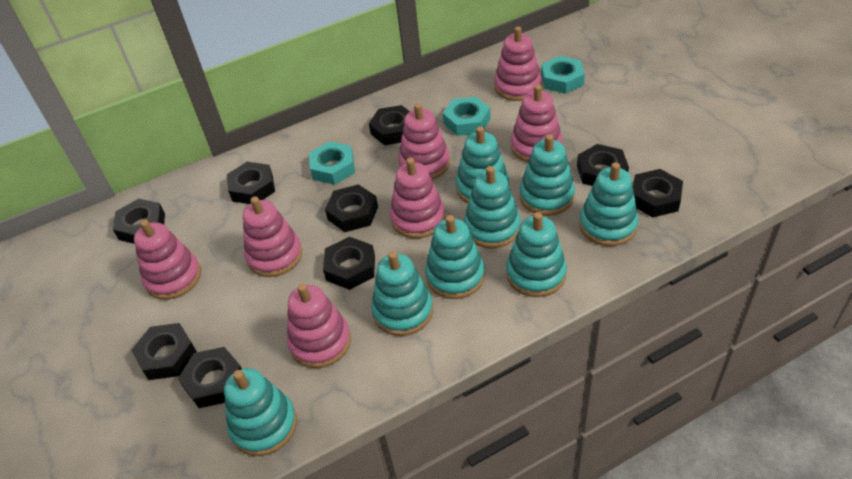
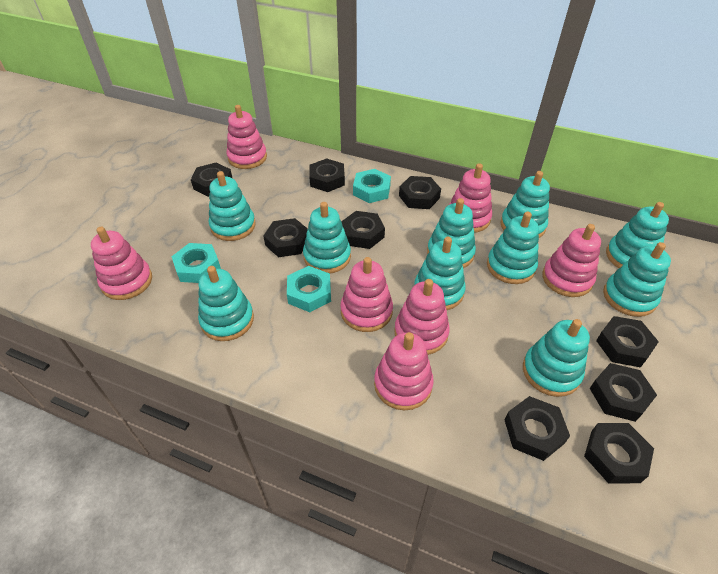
turquoise stacking toy: [224,368,297,456] [371,251,433,336] [425,215,485,299] [456,126,509,204] [464,166,521,248] [506,212,567,297] [519,134,575,216] [579,162,639,246] = 8 -> [198,266,254,341] [209,171,256,241] [303,202,351,273] [414,237,465,310] [427,198,476,268] [487,212,539,284] [500,171,550,238] [523,319,590,397] [603,242,671,317] [606,202,669,268] = 10

